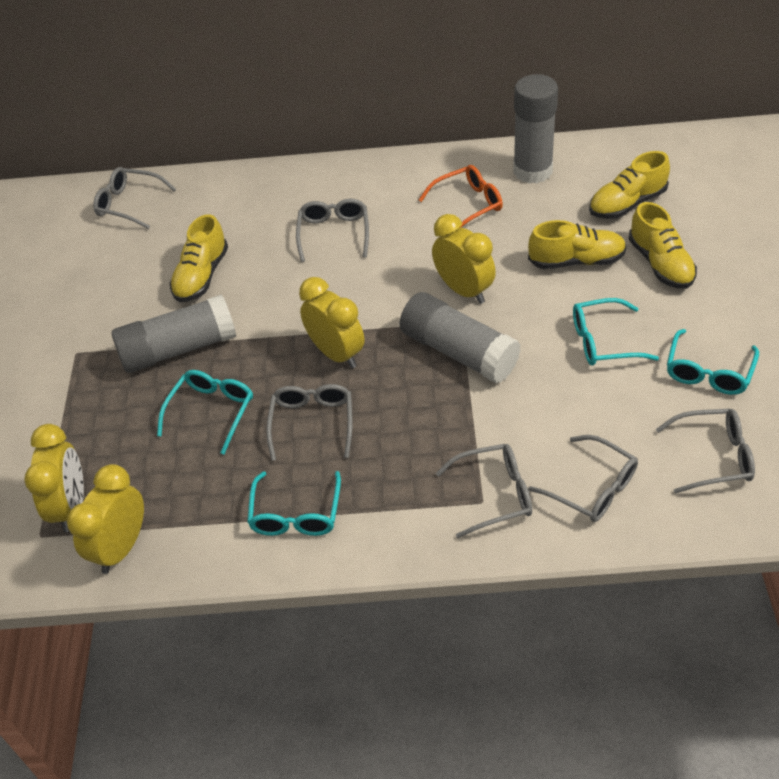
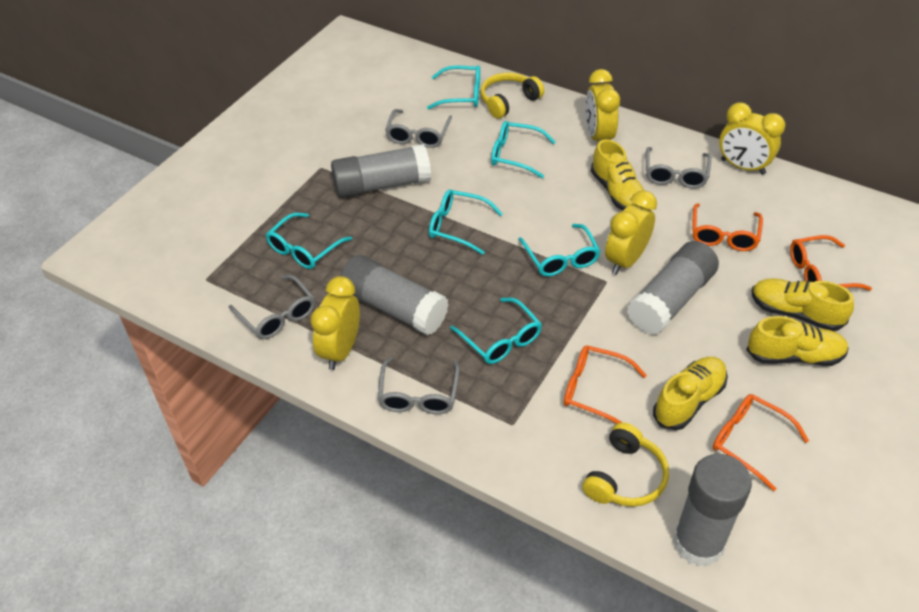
grey glasses: [93,167,176,229] [266,384,352,461] [296,199,369,262] [436,444,532,538] [528,435,638,522] [656,408,755,494] = 6 -> [229,275,315,339] [378,357,459,414] [385,109,452,148] [646,147,711,188] = 4
grey glue stick: [112,295,236,373] [400,292,521,383] [513,74,558,184] = 3 -> [331,144,431,198] [340,255,449,336] [627,241,719,335] [673,454,752,566] = 4
orange glasses: [419,165,503,228] = 1 -> [564,345,647,424] [692,203,763,251] [713,394,809,491] [790,235,872,291] = 4
turquoise glasses: [157,370,253,454] [247,471,341,536] [573,298,659,366] [667,329,759,395] = 4 -> [266,213,352,269] [427,65,480,109] [429,189,503,255] [450,298,542,364] [491,121,556,178] [518,224,601,276] = 6
yellow headphones: none = 0 -> [481,73,544,119] [582,422,669,507] = 2

